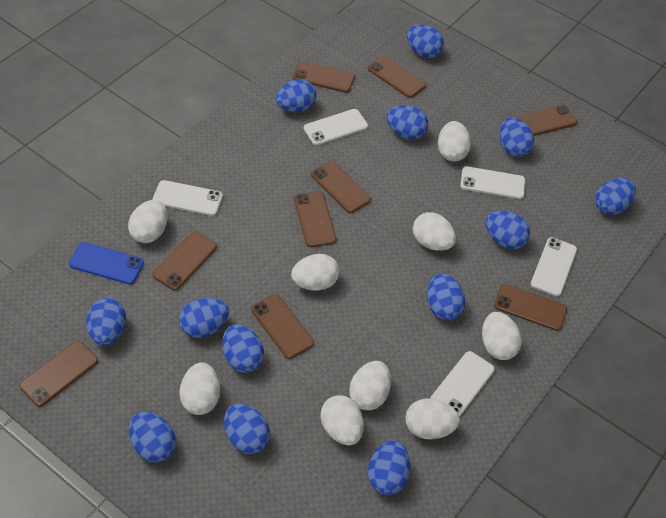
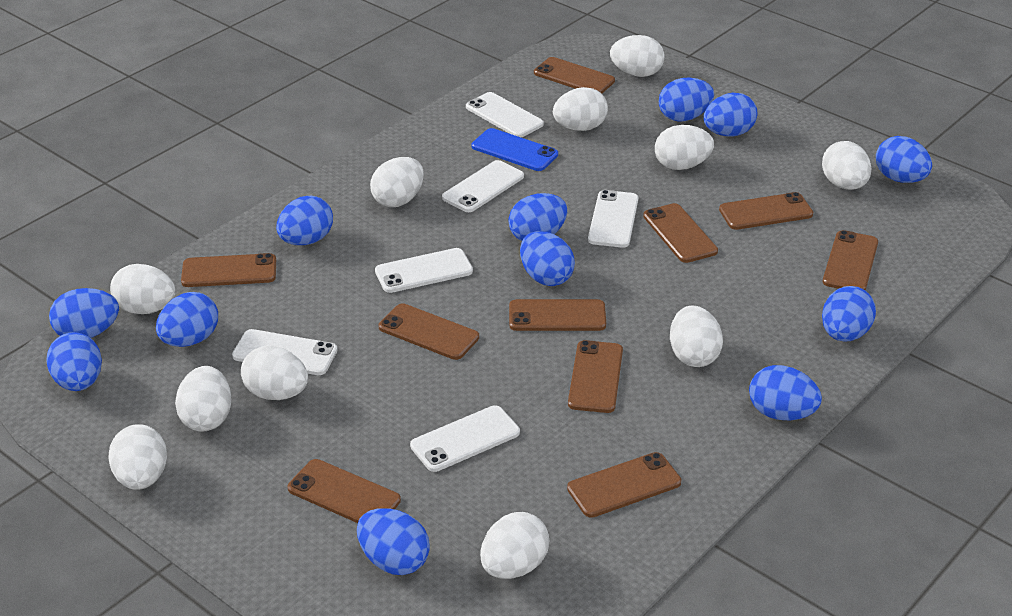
blue egg: [86,298,126,345] [129,412,176,463] [179,298,229,338] [222,324,264,373] [224,403,270,454] [276,79,316,112] [368,440,410,495] [387,105,428,140] [407,24,444,58] [427,273,465,320] [486,211,530,249] [500,117,534,157] [595,178,636,215] = 13 -> [46,332,102,391] [49,288,119,338] [156,292,218,347] [276,196,333,245] [357,508,430,575] [508,193,567,241] [520,231,575,286] [659,77,714,122] [703,93,757,137] [749,365,822,421] [822,286,876,342] [876,136,932,183] = 12
brown phone: [19,341,98,407] [153,232,217,290] [251,294,314,359] [293,61,355,93] [294,191,337,247] [311,161,371,213] [368,56,426,98] [494,284,567,331] [515,105,577,136] = 9 -> [181,253,276,287] [288,459,401,523] [379,303,479,360] [509,299,606,331] [534,57,615,94] [567,452,681,518] [568,340,623,413] [643,203,718,263] [719,192,813,230] [823,230,878,290] = 10
white egg: [128,200,167,243] [179,362,220,415] [291,254,339,291] [321,395,364,445] [349,361,391,411] [405,398,460,439] [413,212,456,251] [438,121,471,162] [482,312,522,360] = 9 -> [108,424,167,490] [110,264,176,314] [175,366,232,432] [241,346,308,400] [370,157,424,207] [480,512,550,579] [553,87,608,131] [610,35,664,77] [655,125,714,170] [670,306,723,367] [822,141,872,190] = 11
white phone: [152,180,223,216] [304,109,368,145] [430,351,495,417] [460,166,525,199] [531,237,577,296] = 5 -> [232,329,338,375] [375,248,473,293] [410,405,520,472] [442,160,524,212] [466,92,544,137] [588,190,638,248] = 6

